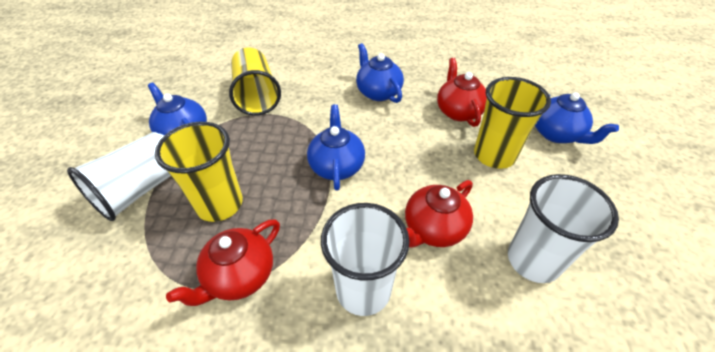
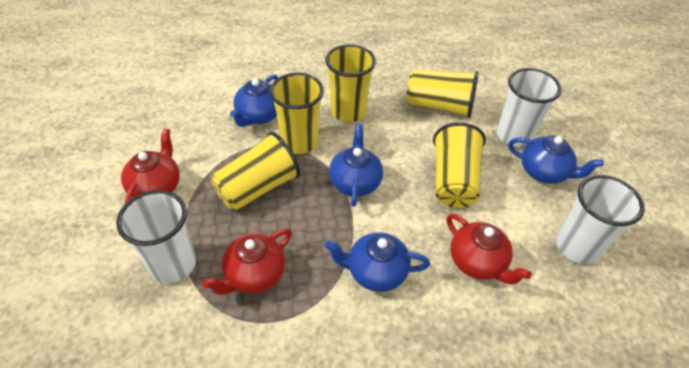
yellow cup: [155,122,243,222] [229,47,281,116] [474,77,551,169] = 3 -> [211,132,300,211] [270,73,324,154] [325,44,376,122] [406,69,479,119] [433,122,486,208] = 5

